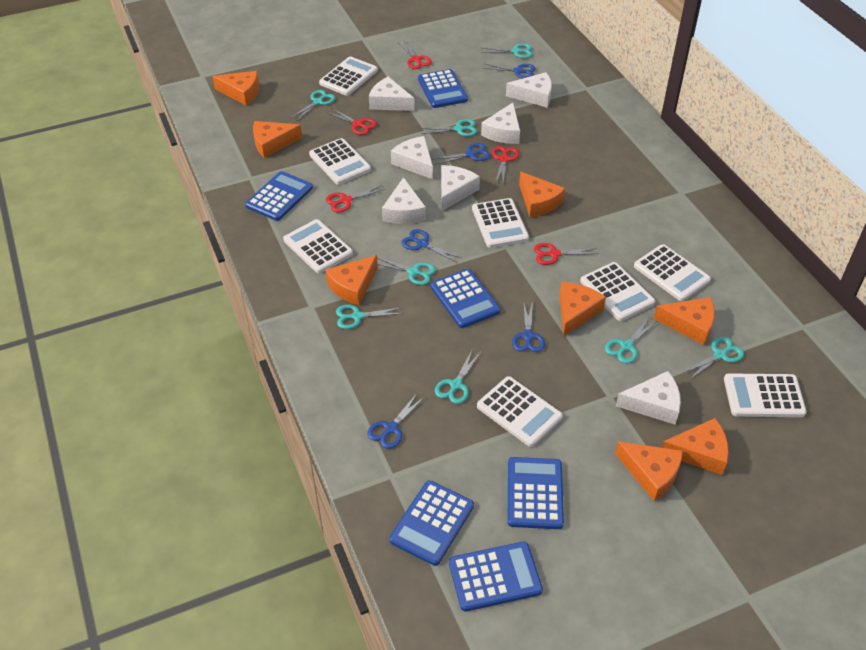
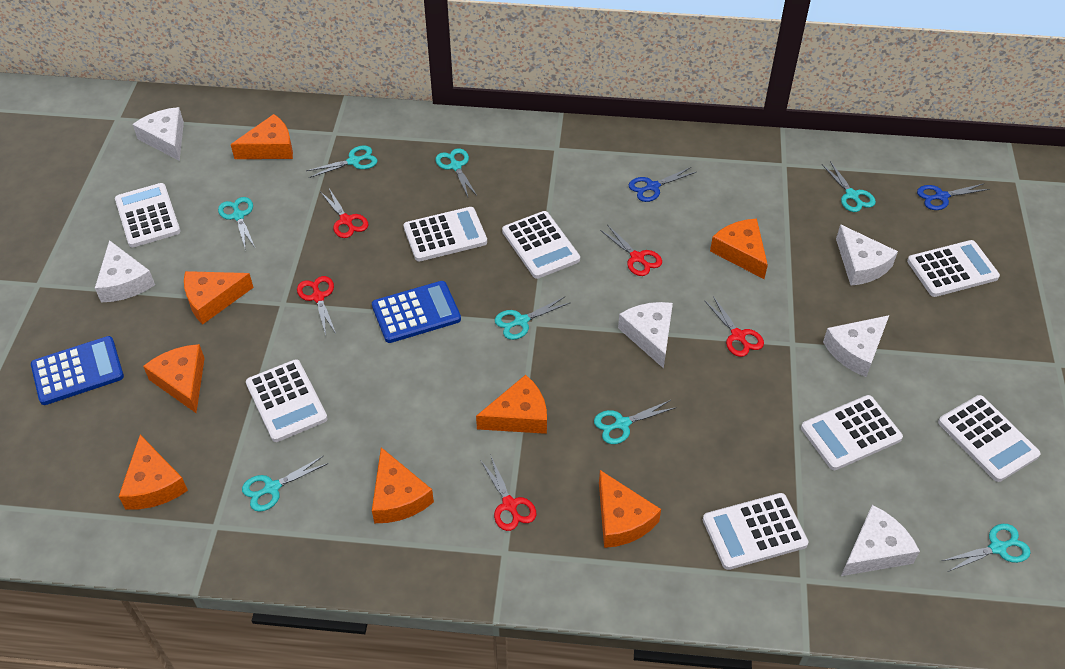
blue calculator: [245,171,313,221] [389,480,474,566] [418,69,468,108] [431,269,500,328] [449,541,543,612] [508,457,564,529] = 6 -> [31,336,124,405] [372,281,461,343] = 2
blue scissors: [367,393,424,449] [401,229,461,262] [432,143,490,165] [482,64,536,79] [512,301,545,352] = 5 -> [629,167,696,202] [917,184,989,210] = 2
white cheese: [369,77,415,111] [382,177,426,224] [391,136,433,179] [441,165,480,211] [481,103,520,144] [506,72,552,108] [616,371,681,424] = 7 -> [95,240,155,302] [133,107,184,161] [618,302,673,369] [823,315,889,377] [836,224,898,286] [841,505,920,576] = 6

